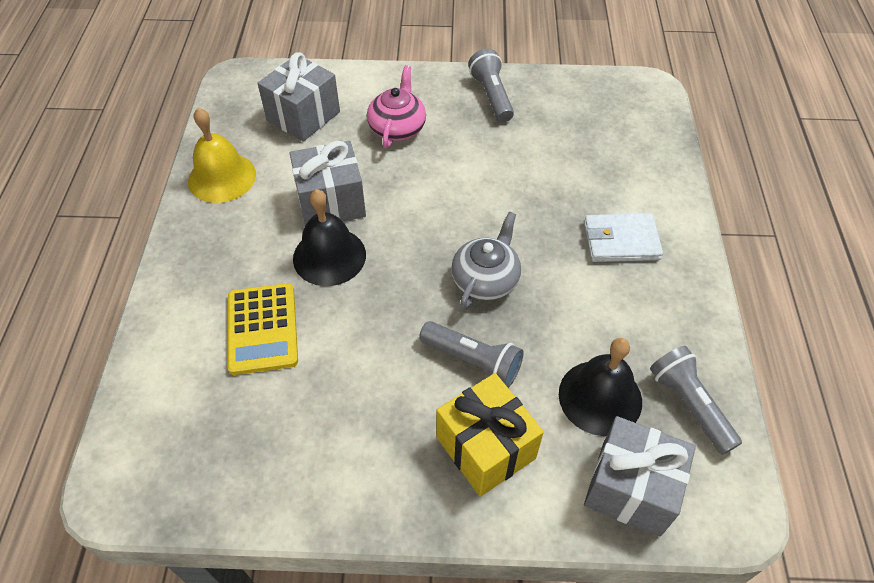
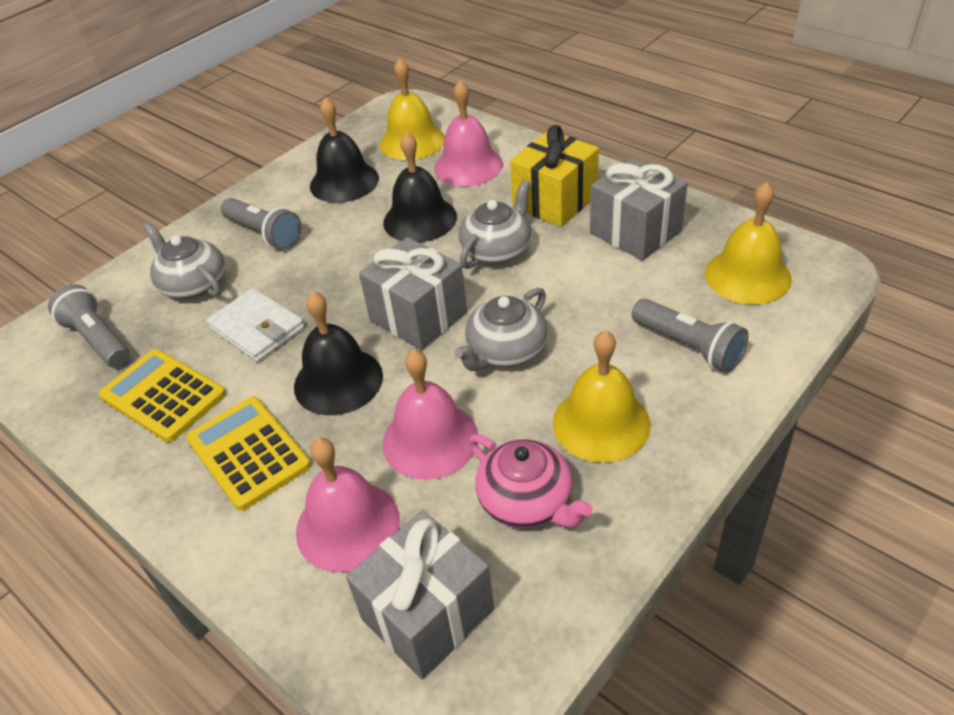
black bell: [293,189,366,286] [559,338,642,436] = 2 -> [294,291,383,415] [310,97,379,203] [383,132,457,242] = 3
grey teapot: [451,212,521,310] = 1 -> [143,223,225,300] [455,288,548,371] [458,180,531,269] = 3
pink bell: none = 0 -> [296,438,400,573] [382,349,478,479] [434,80,503,186] = 3
yellow bell: [188,108,256,203] = 1 -> [380,58,445,160] [553,330,651,463] [705,182,792,304] = 3
yellow calculator: [227,283,298,375] = 1 -> [99,349,226,442] [186,397,311,511] = 2

